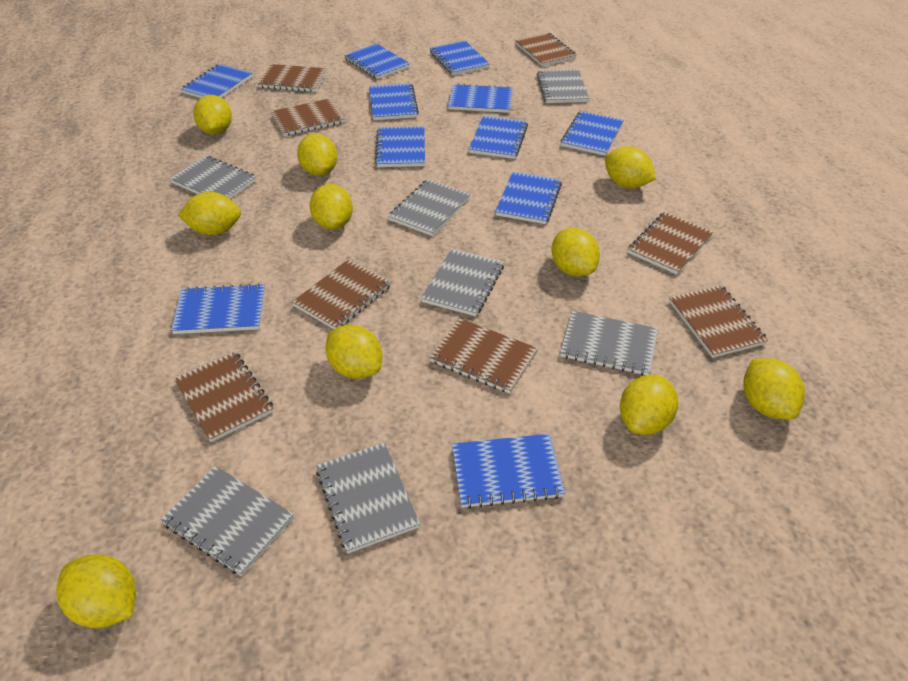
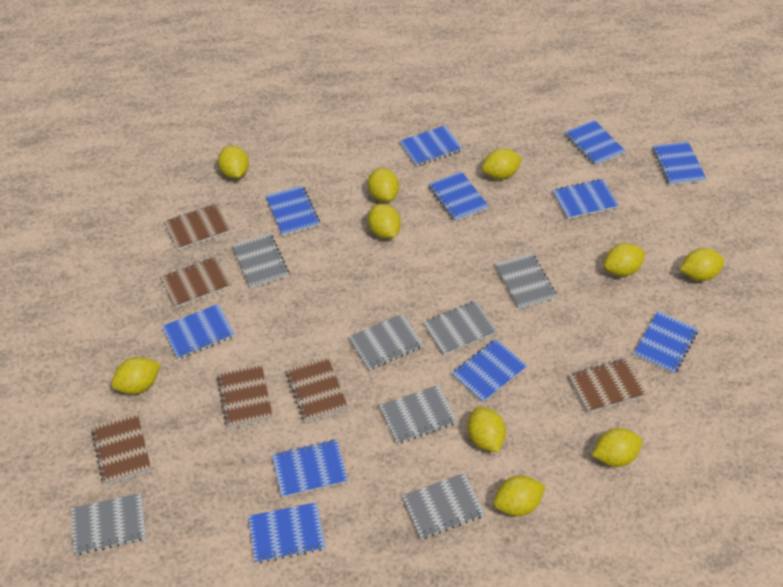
brown notebook: [174,351,273,442] [258,64,327,92] [271,98,345,136] [292,259,392,329] [430,318,538,394] [515,32,577,66] [628,212,713,275] [669,284,768,358] = 8 -> [91,414,151,485] [161,256,231,308] [164,204,231,250] [217,365,273,428] [286,358,348,423] [569,358,646,413] = 6

